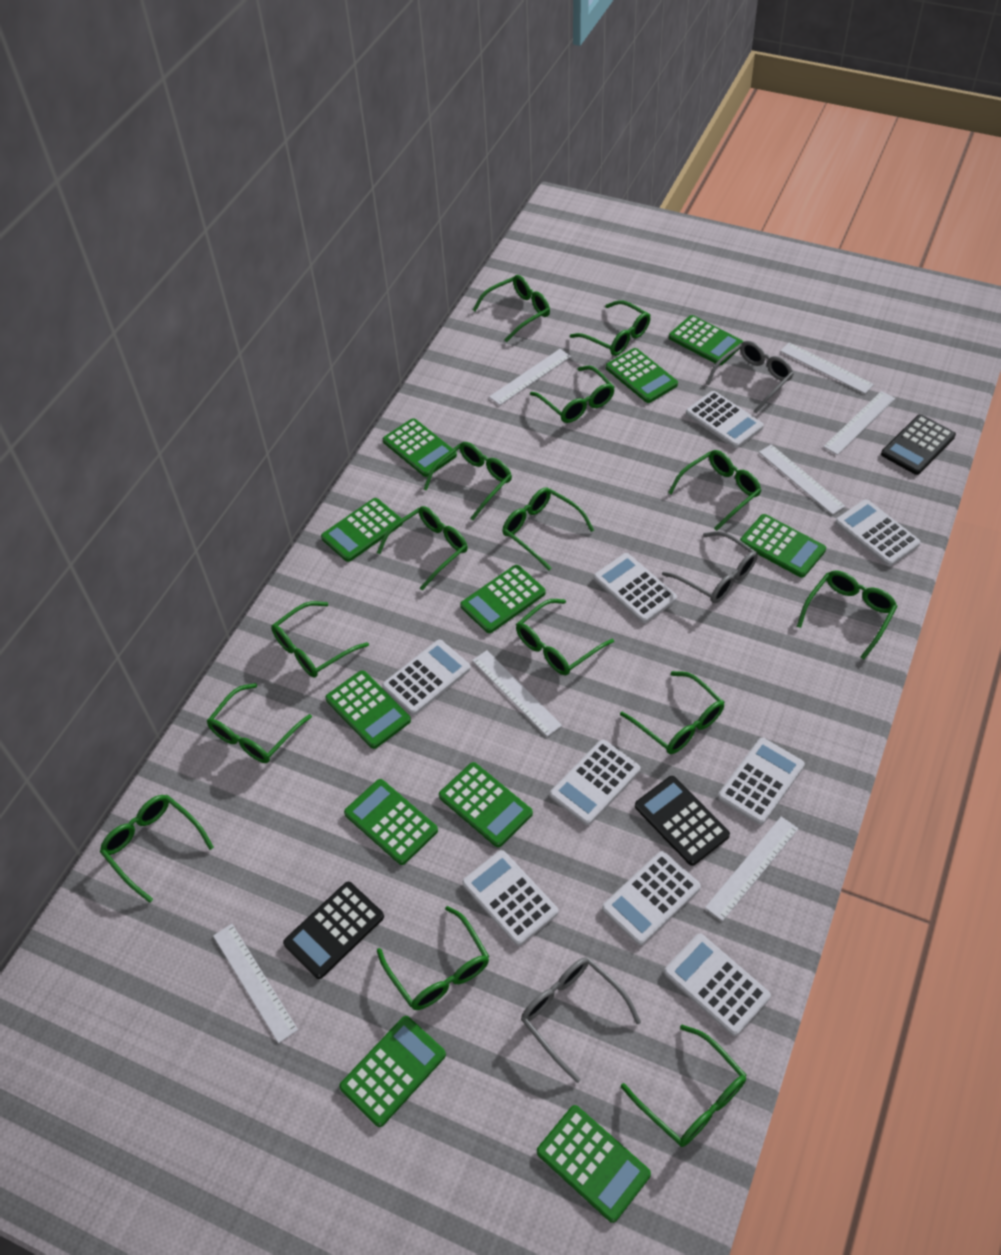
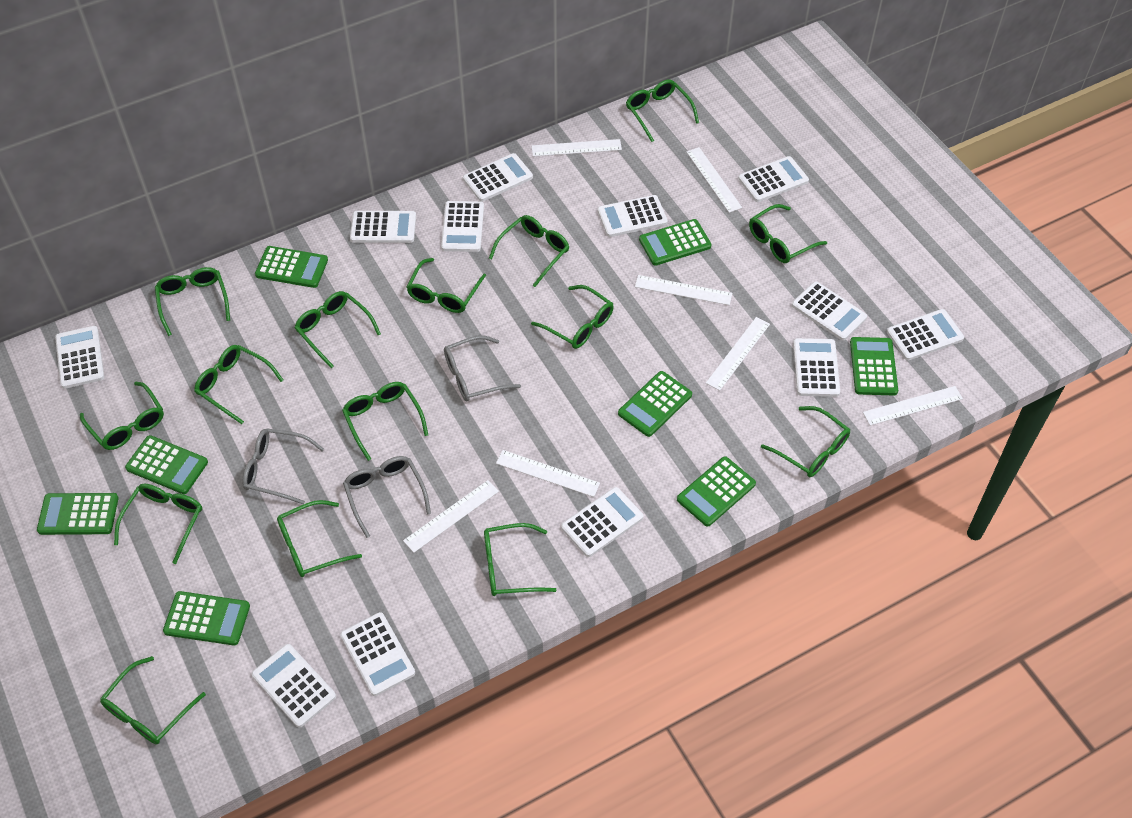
black calculator: [283,882,384,979] [635,776,730,866] [881,414,956,475] = 3 -> none = 0
green calculator: [321,498,403,562] [325,670,411,749] [339,1016,446,1127] [344,779,438,865] [383,418,457,477] [439,762,533,847] [460,565,546,633] [537,1105,651,1223] [606,348,678,403] [669,315,743,365] [740,514,826,578] = 11 -> [37,493,119,535] [125,435,208,494] [163,591,250,646] [255,246,328,288] [618,371,692,437] [639,219,712,266] [677,456,756,527] [850,337,898,395] = 8
white calculator: [382,640,471,715] [462,850,558,946] [550,739,640,825] [594,553,677,623] [602,851,701,945] [664,934,771,1036] [686,391,764,448] [718,738,805,825] [835,499,920,566] = 9 -> [55,326,105,389] [252,644,336,728] [340,612,415,696] [350,211,416,243] [441,201,484,252] [463,153,533,202] [561,487,643,557] [598,195,668,237] [738,156,809,202] [792,281,867,341] [793,338,840,397] [887,309,964,361] = 12

